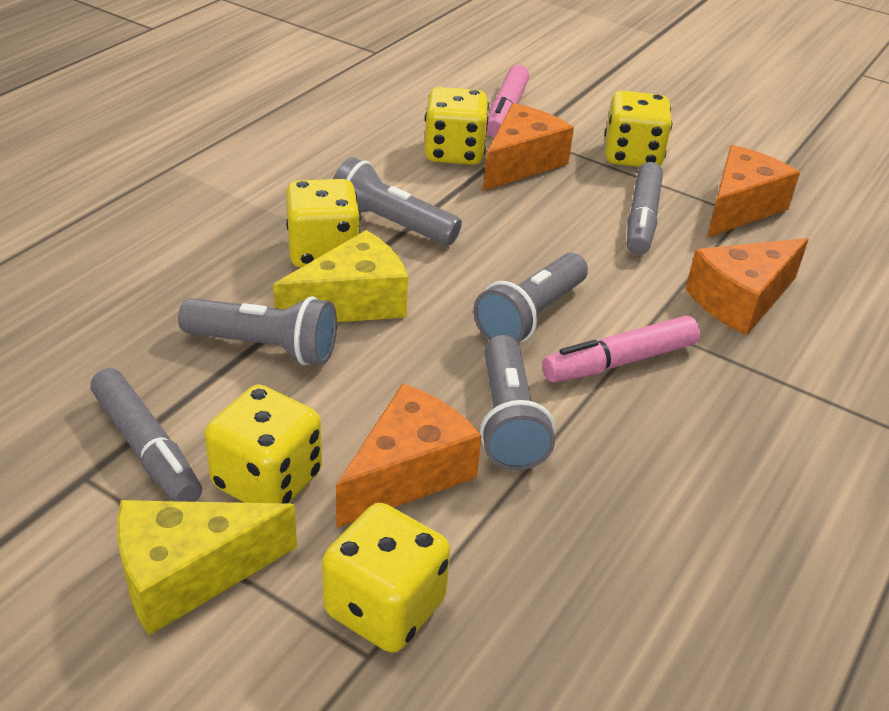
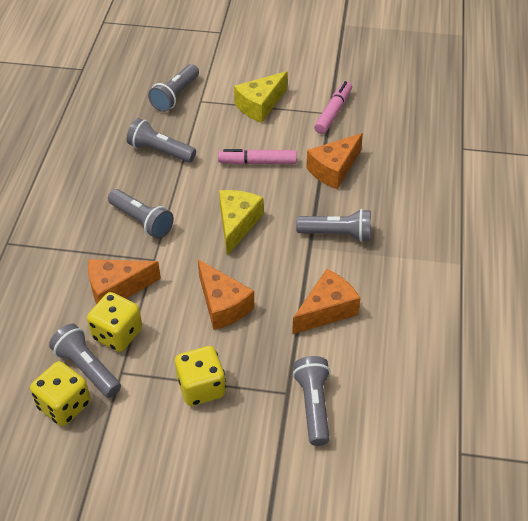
grey flashlight: [178,296,337,365] [333,157,462,245] [473,253,588,343] [480,335,555,471] = 4 -> [49,324,121,398] [108,189,174,239] [127,118,196,163] [148,64,199,112] [293,356,330,446] [296,209,371,242] = 6
grey marker: [90,368,202,502] [627,162,663,255] = 2 -> none = 0
yellow dice: [204,385,322,504] [286,179,360,267] [322,503,450,653] [424,87,489,165] [604,91,672,167] = 5 -> [30,361,91,426] [87,292,142,352] [175,346,226,406] = 3

